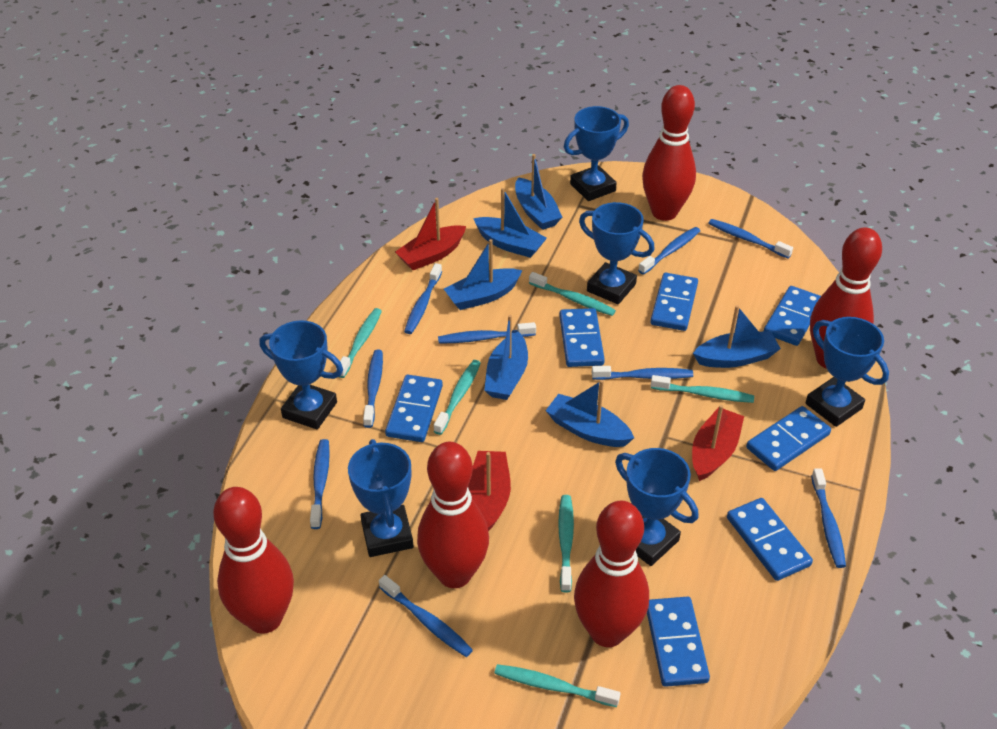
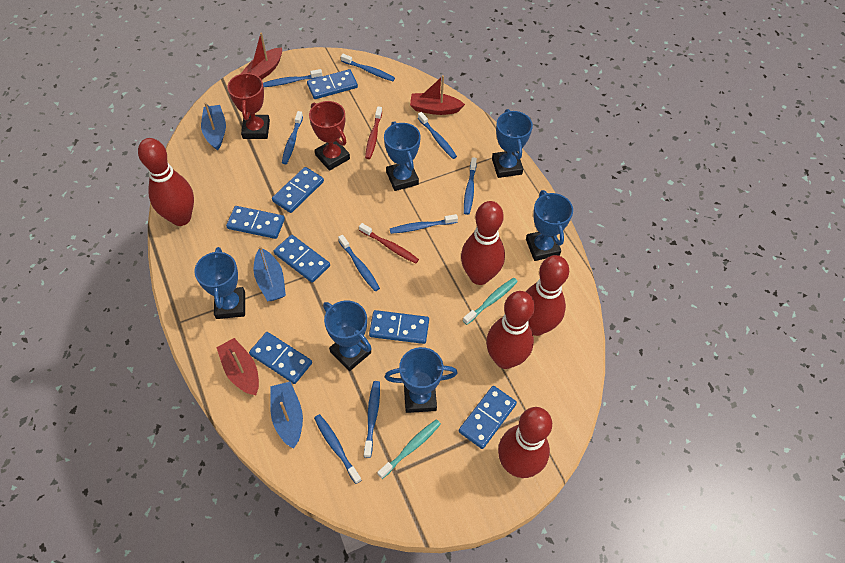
blue boat: [444,239,523,310] [473,188,547,258] [484,315,528,400] [515,154,562,230] [545,380,634,447] [693,305,781,368] = 6 -> [201,102,226,151] [254,246,286,301] [270,381,303,449] = 3
red toothbrush: none = 0 -> [359,223,419,264] [365,107,382,159] = 2
red trophy: none = 0 -> [228,71,270,139] [309,101,350,171] = 2
turquoise toothbrush: [336,308,382,378] [434,360,481,435] [494,664,620,707] [529,272,616,316] [558,495,574,593] [651,375,754,403] = 6 -> [377,419,441,479] [463,278,518,325] = 2

